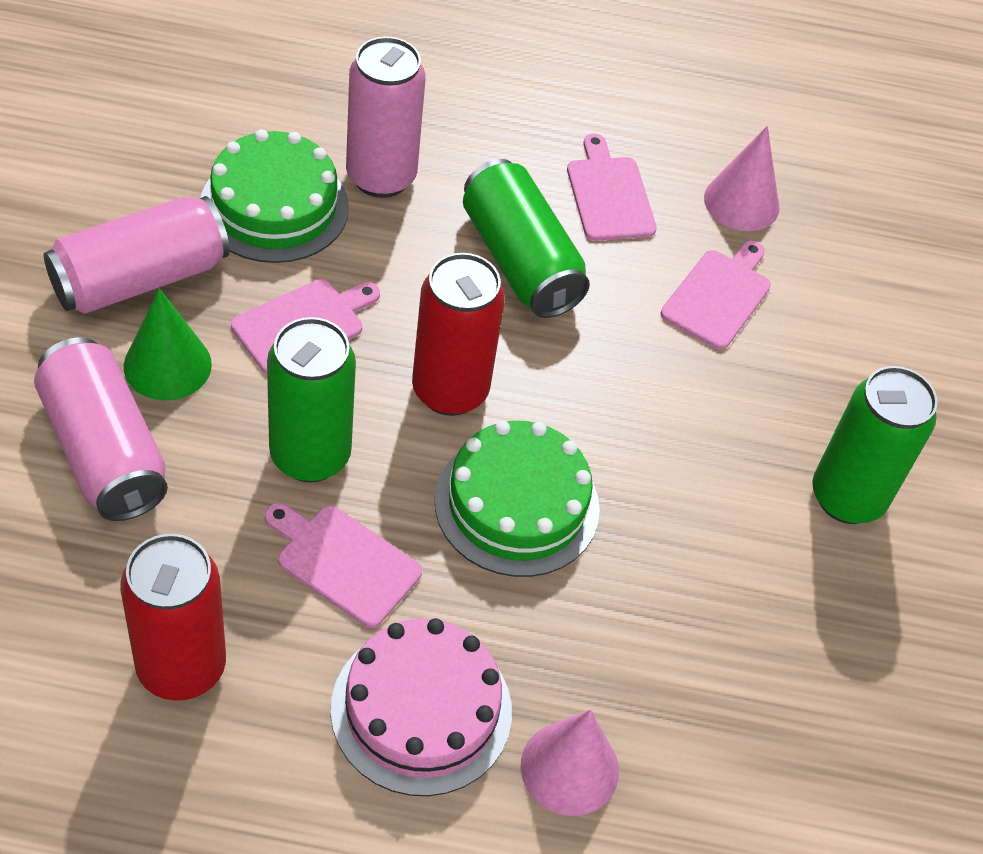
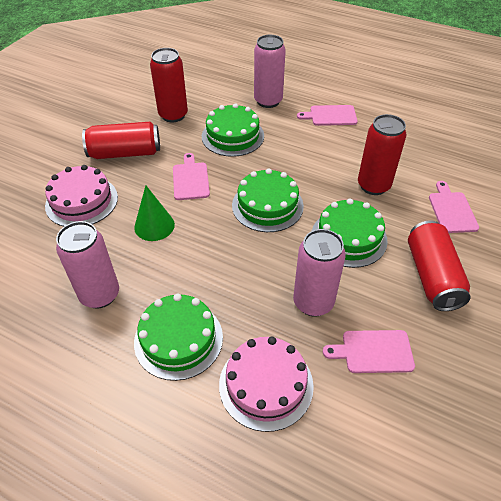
green cake: [201,130,349,263] [435,421,600,577] = 2 -> [134,294,223,381] [202,103,264,157] [232,168,304,232] [312,199,388,268] = 4
green can: [267,317,356,482] [463,159,590,318] [812,366,938,524] = 3 -> none = 0
pink cake: [331,618,512,796] = 1 -> [45,165,118,227] [219,336,314,432] = 2
pink cone: [521,709,619,816] [704,126,780,231] = 2 -> none = 0
red can: [120,534,226,701] [412,253,505,416] = 2 -> [82,122,160,159] [150,48,188,123] [358,114,407,195] [408,220,471,311] = 4

